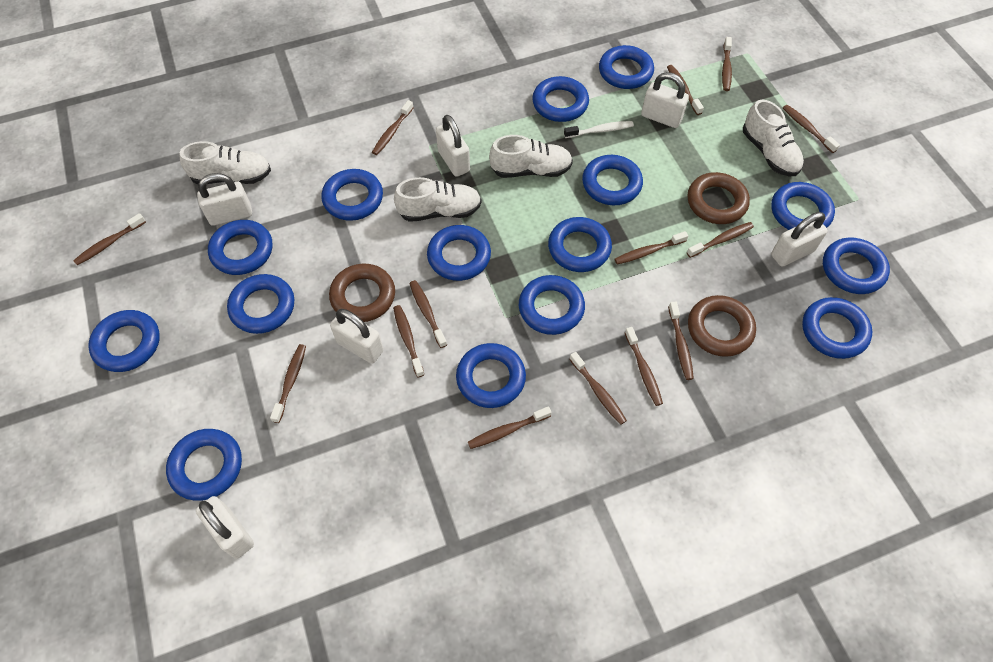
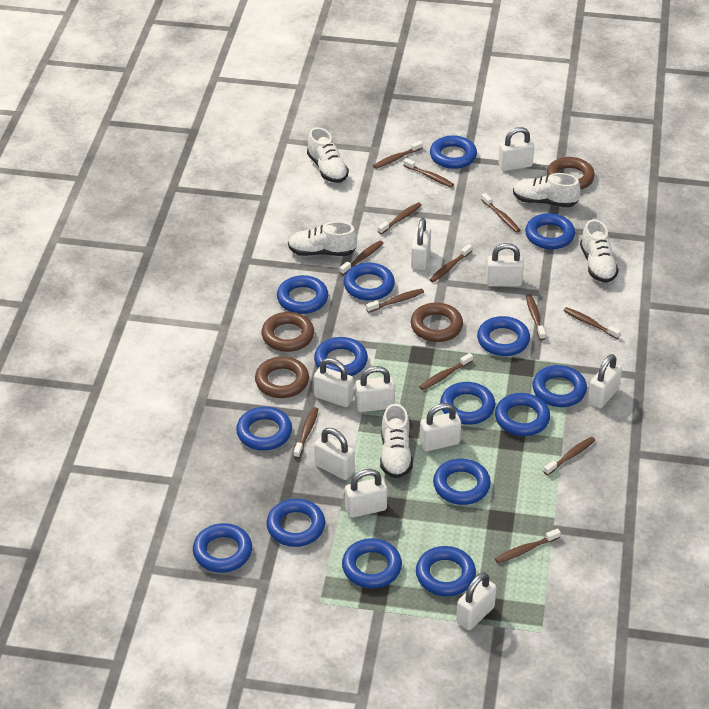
brown ring: [329,264,395,322] [688,172,750,224] [688,295,756,357] = 3 -> [255,356,309,398] [261,312,314,352] [411,302,463,342] [547,157,595,189] = 4
brown toothbrush: [73,213,146,265] [270,344,306,423] [372,100,414,155] [393,305,424,377] [409,280,447,348] [468,406,552,449] [569,352,627,425] [614,231,688,264] [625,327,663,406] [667,65,704,115] [668,302,694,380] [687,222,754,258] [722,37,732,91] [783,105,840,153] = 14 -> [293,407,318,458] [340,241,383,275] [366,289,424,313] [373,141,423,169] [378,202,422,234] [403,158,454,187] [419,353,473,390] [429,244,472,283] [481,193,520,233] [495,528,561,563] [526,294,546,340] [543,437,595,475] [563,307,621,339] = 13
white padlock: [196,496,254,559] [197,173,252,226] [330,309,384,364] [436,115,470,177] [641,72,689,128] [771,212,828,267] = 6 -> [314,358,354,407] [314,428,355,480] [345,469,387,518] [355,366,395,412] [411,218,431,270] [420,403,461,451] [456,572,496,630] [486,243,524,286] [498,127,534,171] [588,354,622,408] = 10
white shoe: [179,141,271,184] [394,177,482,222] [489,135,573,178] [743,100,804,176] = 4 -> [288,221,357,256] [307,127,349,183] [380,403,413,478] [513,173,581,208] [580,219,619,283] = 5
white toothbrush: [564,121,634,138] = 1 -> none = 0

